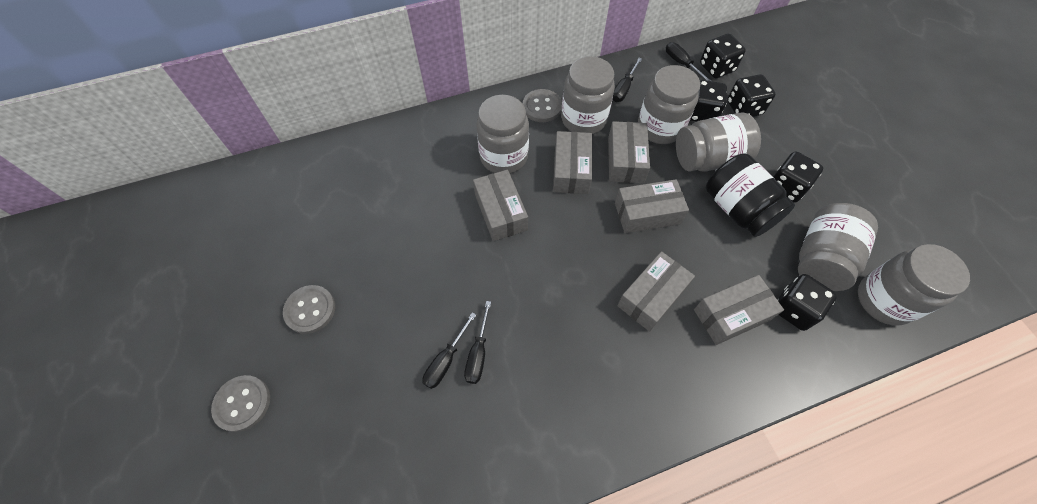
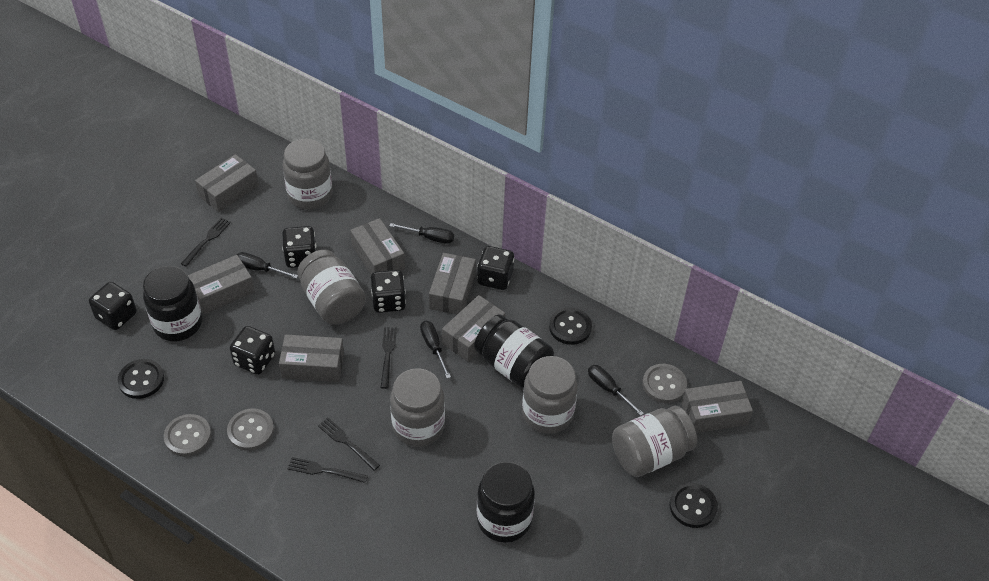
black button: none = 0 -> [118,359,164,399] [549,308,592,345] [669,483,718,528] = 3
black fork: none = 0 -> [181,218,231,267] [288,457,368,483] [318,418,380,471] [381,327,397,389] = 4
black jar: [706,153,795,237] = 1 -> [143,266,202,341] [474,315,554,388] [477,462,535,543] = 3
grey box: [473,170,528,241] [553,131,592,194] [608,121,650,184] [615,179,689,233] [617,251,695,332] [694,275,784,345] = 6 -> [188,255,255,314] [195,154,259,212] [279,335,344,382] [350,218,405,274] [429,253,476,314] [442,295,505,362] [681,381,753,433] = 7
grey jar: [476,95,529,174] [561,56,615,134] [638,65,700,144] [676,113,761,172] [798,203,878,291] [858,244,970,325] = 6 -> [283,139,332,209] [297,250,366,325] [390,368,445,447] [522,356,578,434] [612,406,697,477] = 5

